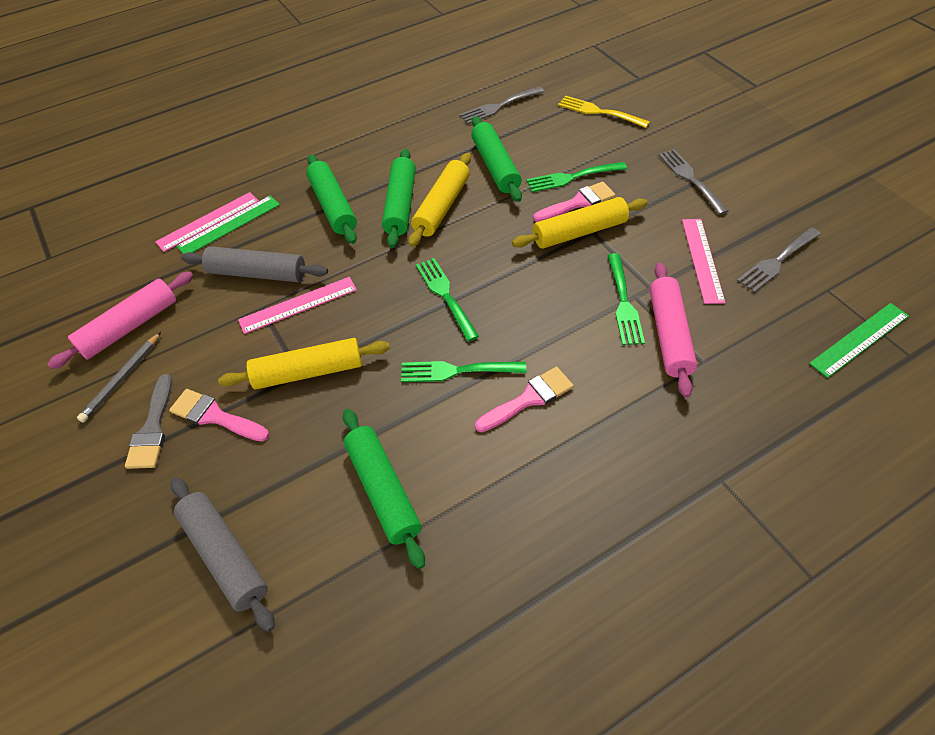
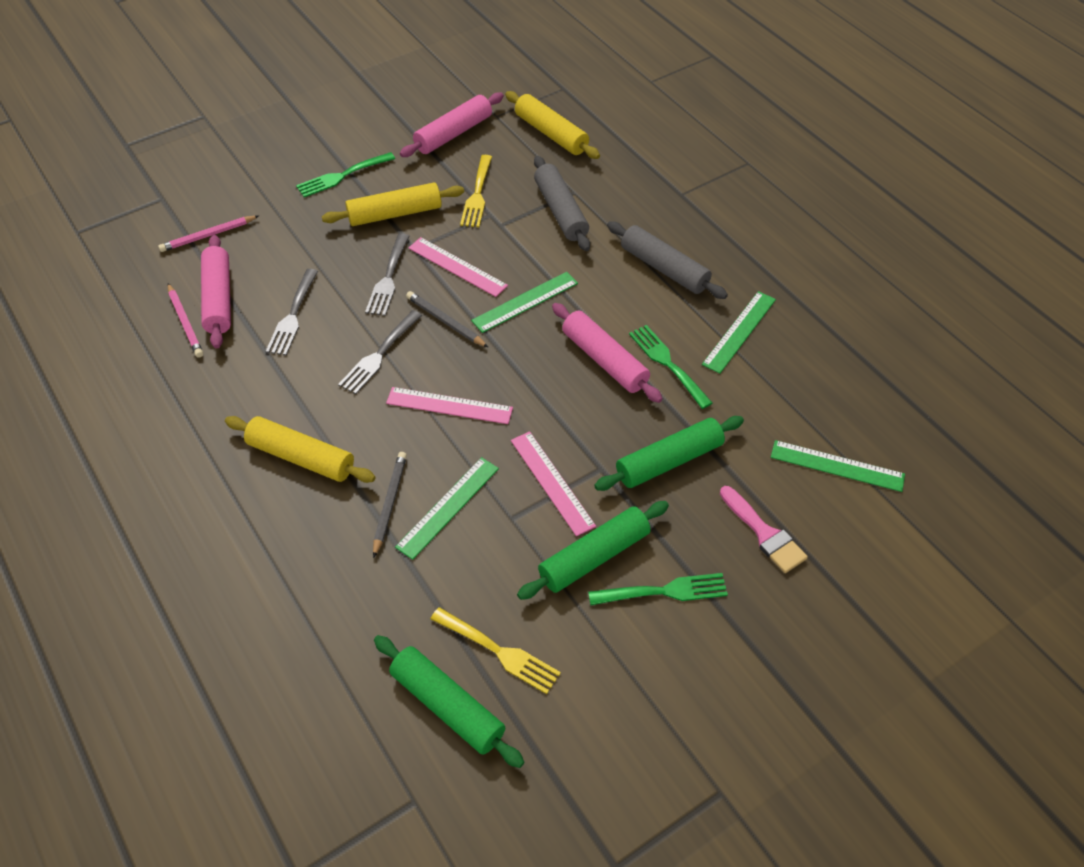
green fork: [401,361,526,382] [416,258,479,341] [527,162,627,192] [608,253,645,345] = 4 -> [296,152,395,197] [588,573,728,605] [629,325,712,409] = 3
green rolling pin: [306,155,357,244] [343,409,425,569] [382,149,416,248] [471,116,522,202] = 4 -> [374,635,524,768] [517,501,669,600] [594,416,744,491] = 3
green ruler: [177,195,280,254] [809,303,909,378] = 2 -> [395,457,499,560] [471,272,578,333] [702,291,776,374] [771,440,905,492] = 4
grey brush: [125,374,172,469] = 1 -> none = 0
grey pencil: [77,332,161,423] = 1 -> [373,452,407,558] [406,291,488,347] = 2
pink brush: [169,389,269,442] [475,367,574,432] [533,182,616,222] = 3 -> [720,486,808,573] = 1
pink pencil: none = 0 -> [158,216,259,252] [168,283,203,358] = 2
pink rolling pin: [47,272,193,369] [650,263,697,398] = 2 -> [201,235,231,348] [400,92,504,157] [552,303,663,403] = 3
yellow fork: [558,95,650,128] = 1 -> [430,607,561,694] [460,155,492,227] = 2

